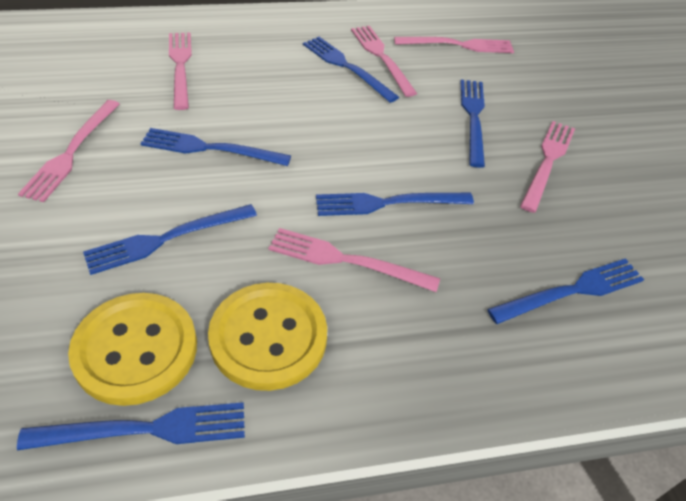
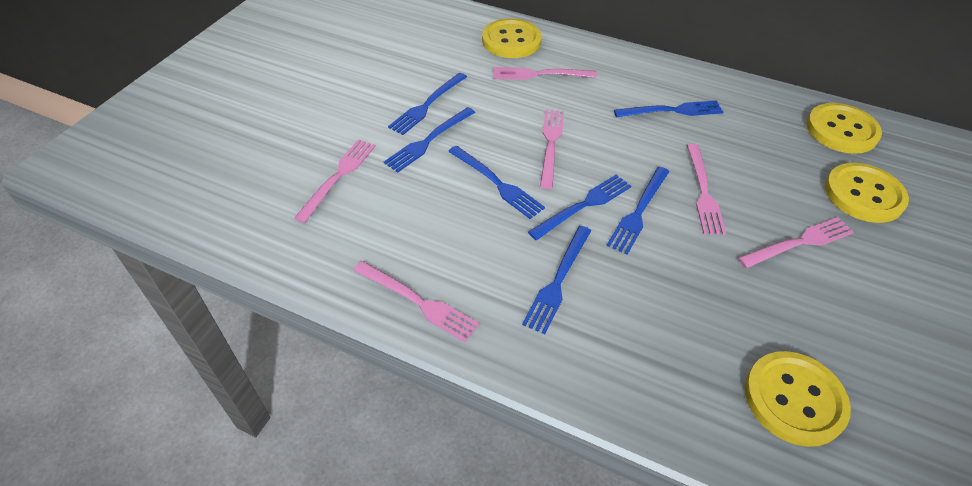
yellow button: [68,293,197,406] [208,283,327,391] = 2 -> [482,18,542,58] [745,351,851,447] [807,103,882,154] [825,163,909,223] = 4

